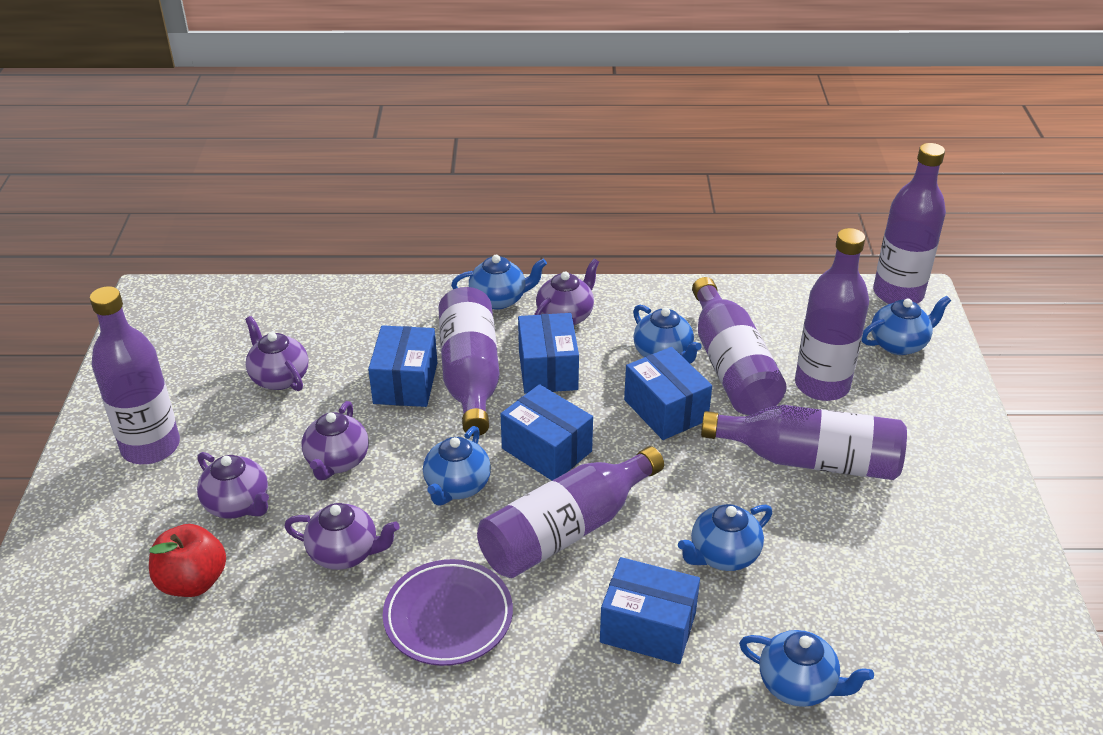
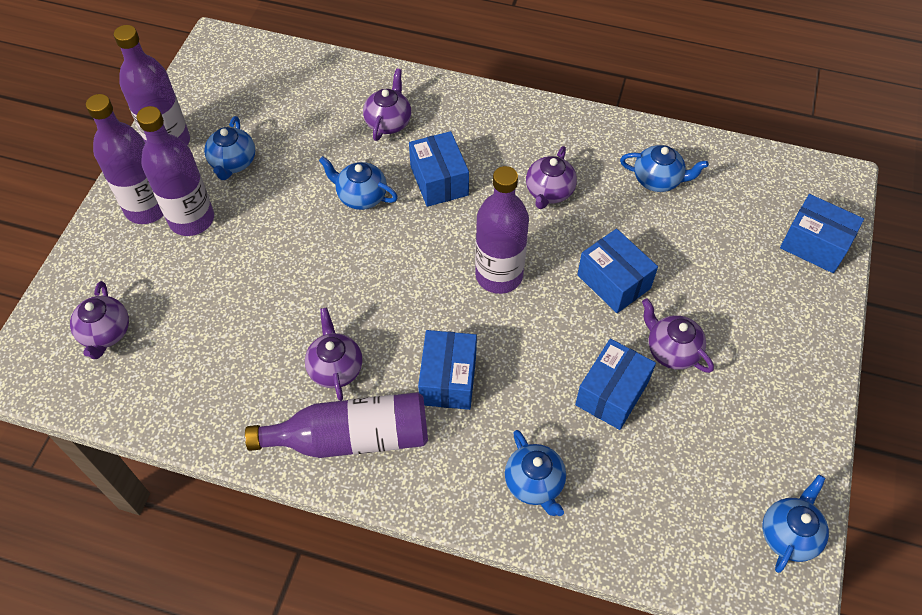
blue teapot: [423,426,491,506] [451,255,547,310] [633,305,702,364] [678,504,772,571] [739,630,874,707] [862,295,951,355] = 6 -> [204,116,255,180] [319,156,398,210] [505,430,566,516] [620,145,709,192] [762,474,829,573] = 5
purple bottle: [90,286,180,464] [438,287,500,436] [477,446,664,578] [692,277,787,415] [701,405,907,480] [795,228,869,401] [873,143,946,304] = 7 -> [86,94,164,224] [114,25,190,145] [137,106,214,236] [245,392,428,458] [475,166,529,294] = 5
purple plate: [383,559,513,666] = 1 -> none = 0
red apple: [149,524,226,597] = 1 -> none = 0

